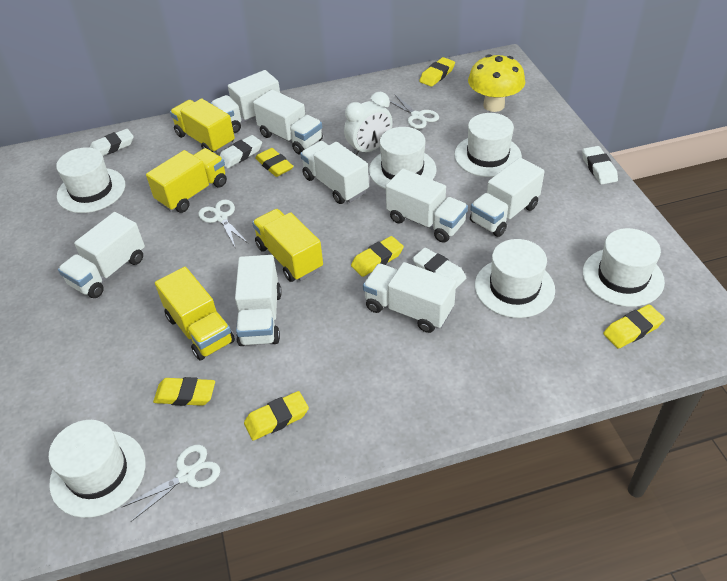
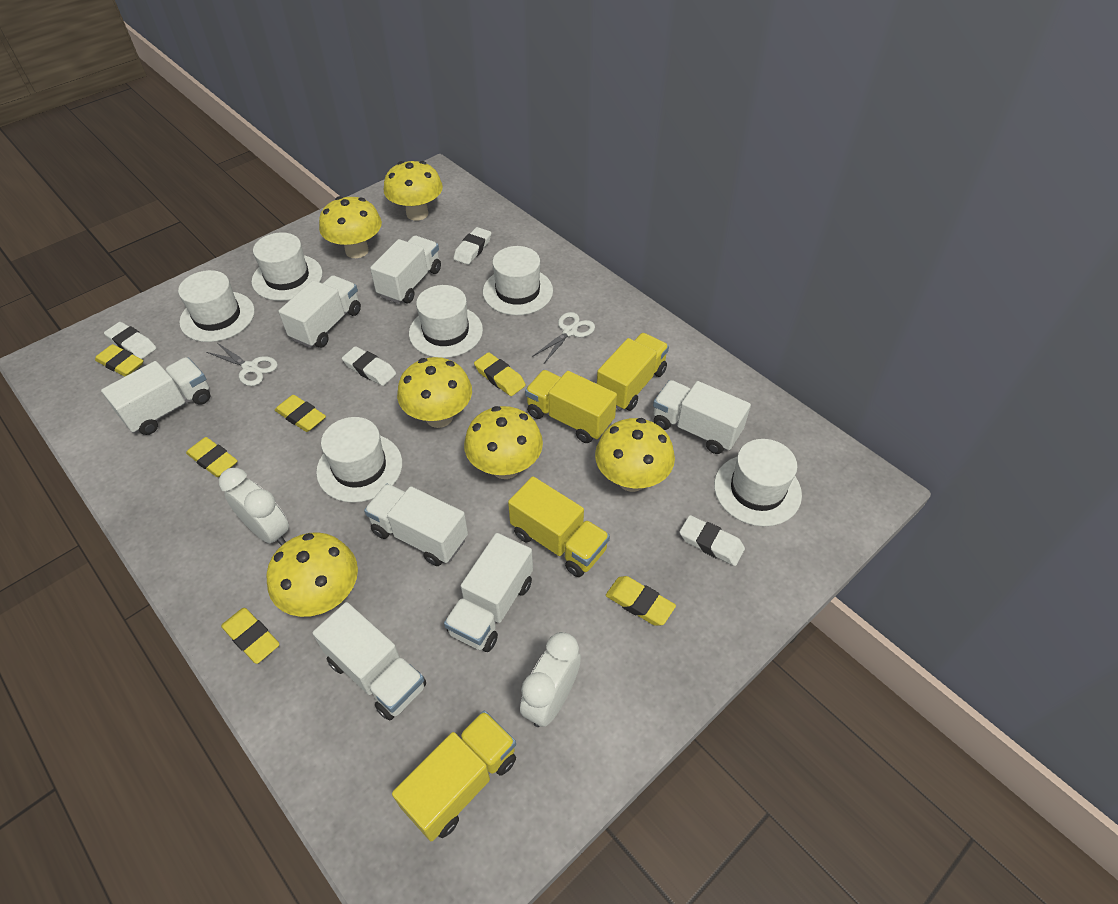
white clock: [344,92,393,155] = 1 -> [219,468,289,546] [520,632,581,727] = 2
white scissors: [123,445,220,522] [198,199,249,249] [390,94,439,129] = 3 -> [206,343,278,386] [532,312,595,363] = 2
white truck: [58,212,145,298] [211,70,280,133] [235,255,282,346] [253,89,323,155] [300,141,369,204] [363,262,456,333] [386,169,468,243] [470,157,545,237] = 8 -> [101,357,210,435] [279,275,361,348] [313,602,426,721] [364,484,468,566] [370,236,441,304] [444,533,533,652] [653,380,751,454] = 7
yellow mushroom: [468,54,525,112] = 1 -> [266,532,358,617] [319,196,382,258] [384,161,443,221] [397,357,472,428] [464,406,543,479] [595,418,675,492] = 6

